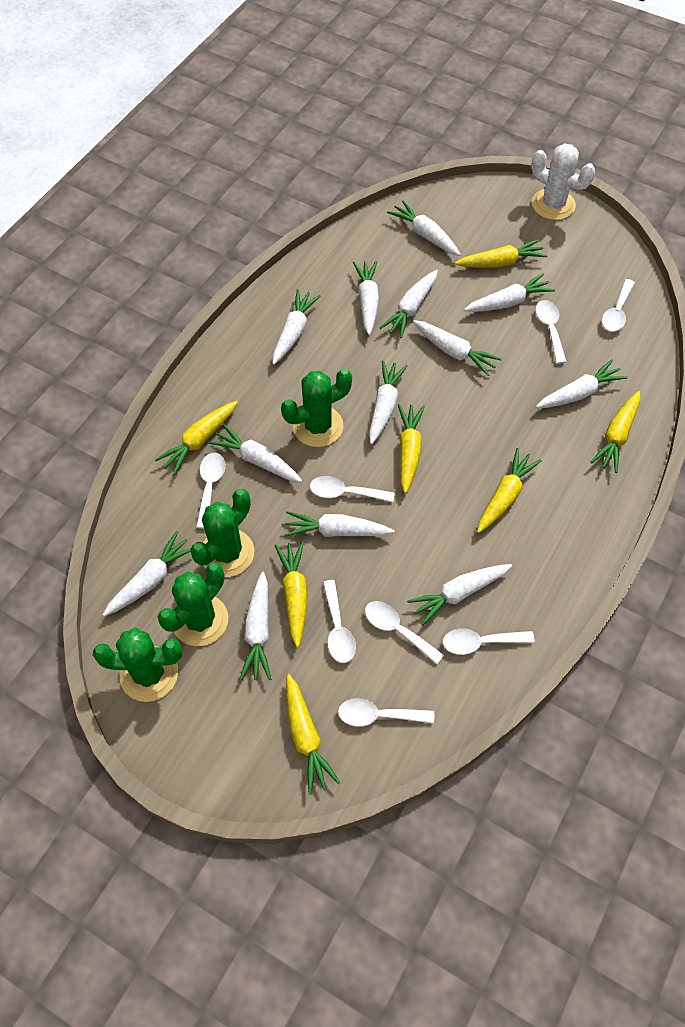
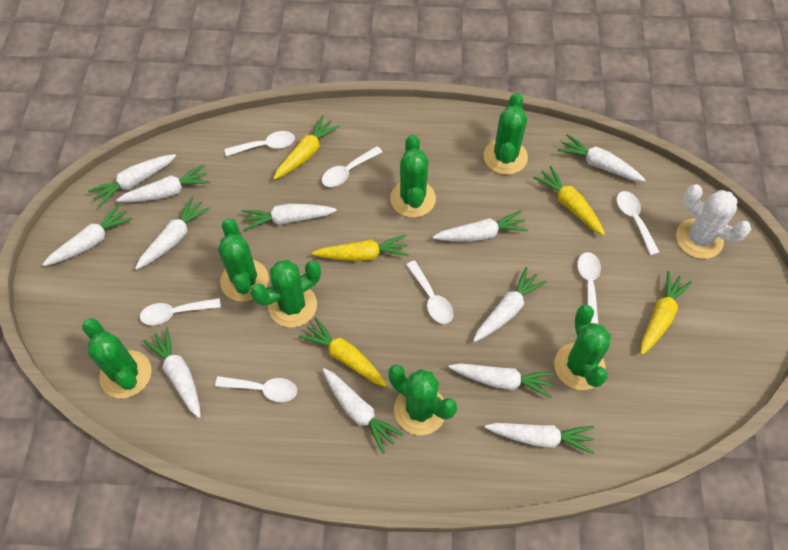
green cactus: [93,628,182,702] [158,563,228,646] [190,489,254,577] [281,369,352,447] = 4 -> [82,318,152,398] [218,218,269,302] [250,260,321,328] [388,364,457,435] [390,135,436,218] [484,93,528,175] [554,304,611,390] = 7
white carrot: [103,531,191,617] [208,423,302,482] [240,572,271,680] [273,289,320,365] [284,511,395,537] [353,261,379,335] [369,360,408,444] [380,270,438,338] [387,200,461,256] [407,564,512,626] [413,320,502,376] [464,273,555,312] [536,360,628,408] = 13 -> [42,204,133,266] [88,154,176,208] [116,165,210,202] [135,196,211,270] [143,327,201,418] [242,204,337,231] [322,368,404,454] [433,210,528,241] [448,363,554,398] [473,267,547,342] [485,423,594,454] [558,134,645,182] = 12
white spoon: [196,453,225,529] [310,476,395,502] [323,580,356,663] [338,698,434,727] [365,601,444,664] [443,628,535,655] [535,300,566,364] [602,279,635,332] = 8 -> [140,298,221,325] [215,376,297,402] [225,131,295,156] [322,146,382,187] [406,260,454,324] [577,252,601,324] [617,191,659,255] = 7
yellow carrot: [155,401,238,475] [275,541,308,648] [286,674,341,794] [398,404,425,494] [455,239,547,268] [477,448,542,533] [591,391,640,473] = 7 -> [273,115,340,180] [299,317,387,387] [312,235,409,261] [533,166,605,236] [641,271,692,355] = 5

